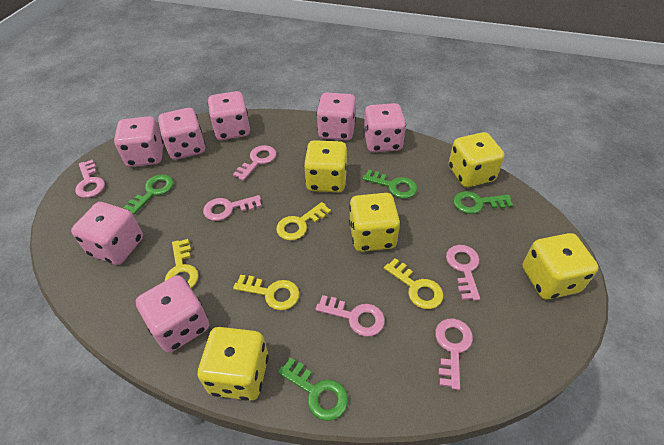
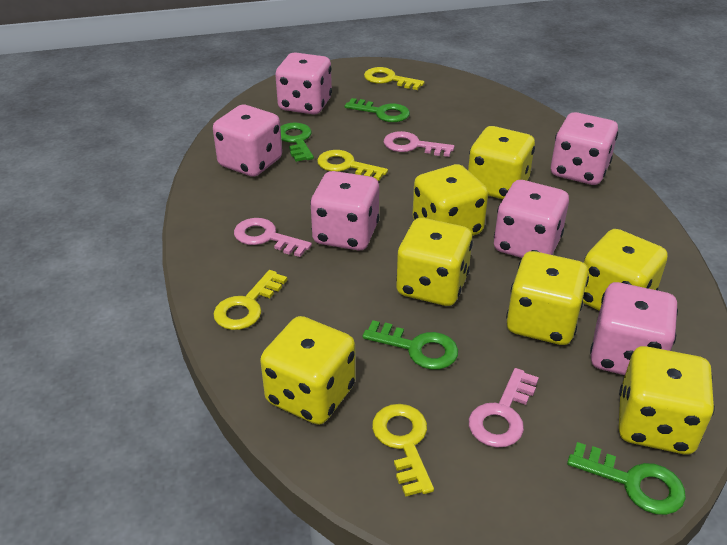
pink dice: [71,202,143,265] [114,116,164,167] [136,275,209,353] [158,108,205,160] [208,91,250,140] [316,93,356,140] [364,103,406,152] = 7 -> [213,105,282,177] [275,52,332,115] [310,171,380,250] [494,180,569,258] [551,112,618,185] [590,282,678,375] = 6
pink key: [75,160,105,198] [203,195,262,221] [233,145,276,181] [315,295,385,337] [435,318,473,390] [446,245,480,301] = 6 -> [234,218,312,257] [383,131,454,157] [469,368,539,448] = 3
yellow dice: [198,327,269,401] [304,140,347,192] [349,193,400,252] [449,132,504,187] [522,233,599,300] = 5 -> [260,316,356,425] [396,218,473,306] [412,164,488,236] [468,126,535,199] [506,251,589,345] [583,229,668,311] [619,346,715,454] = 7

